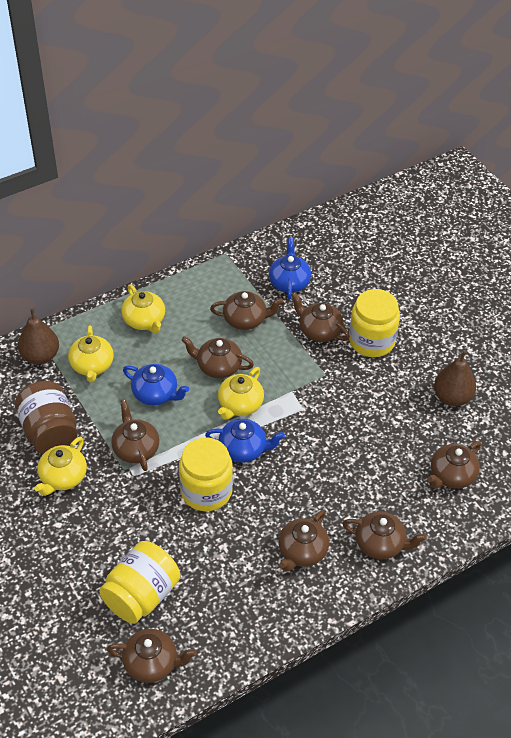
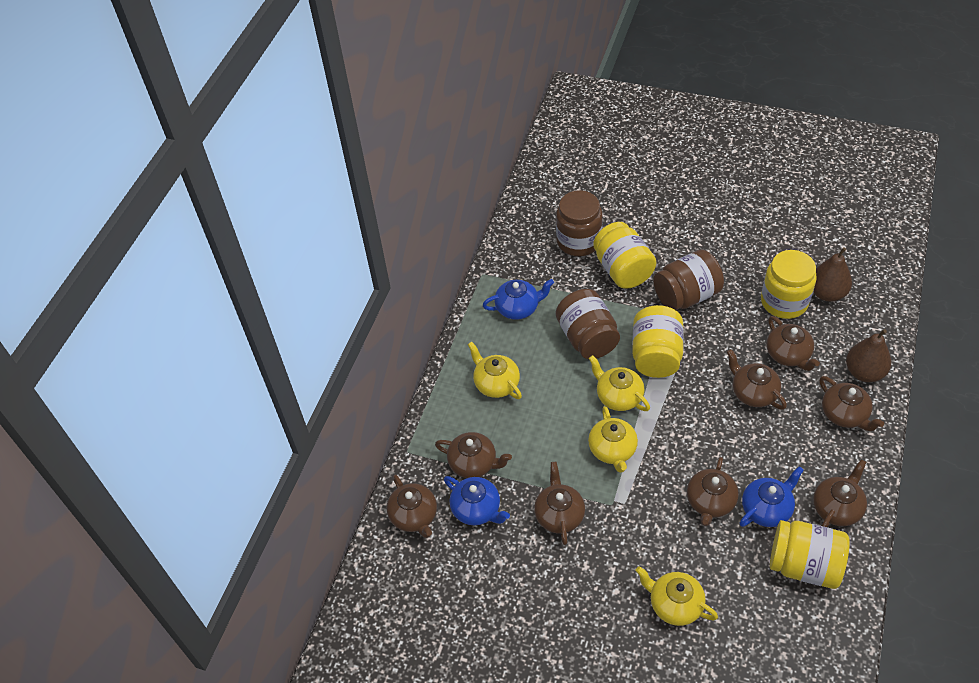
brown jar: [15,381,78,454] = 1 -> [556,190,602,256] [556,289,620,359] [653,249,724,310] = 3
yellow jar: [99,541,180,624] [179,437,233,511] [349,289,400,357] = 3 -> [593,222,657,289] [632,305,684,378] [761,250,817,319] [770,520,850,589] = 4

